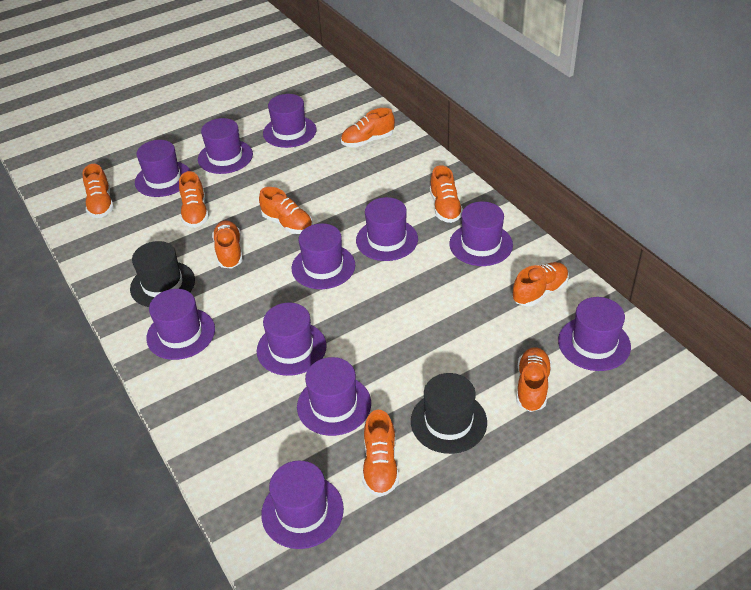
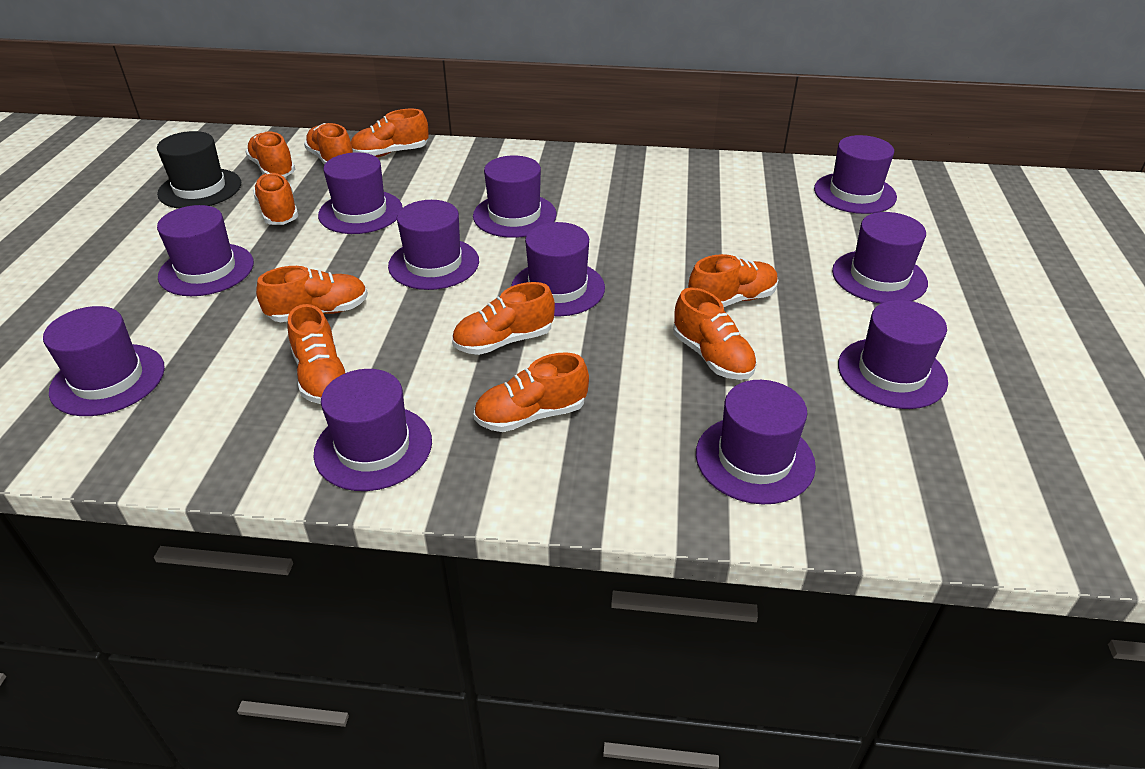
black hat: [130,241,195,307] [411,373,487,454] = 2 -> [157,131,241,209] = 1
orange shoe: [82,164,114,218] [179,171,209,228] [212,220,243,269] [259,187,313,234] [341,108,395,147] [362,410,399,497] [430,165,463,223] [512,262,569,307] [516,347,552,412] = 9 -> [245,131,295,177] [253,172,298,225] [256,266,368,322] [288,304,347,404] [304,123,353,165] [351,109,429,157] [452,282,555,355] [474,352,589,432] [673,288,757,380] [688,254,778,307] = 10

